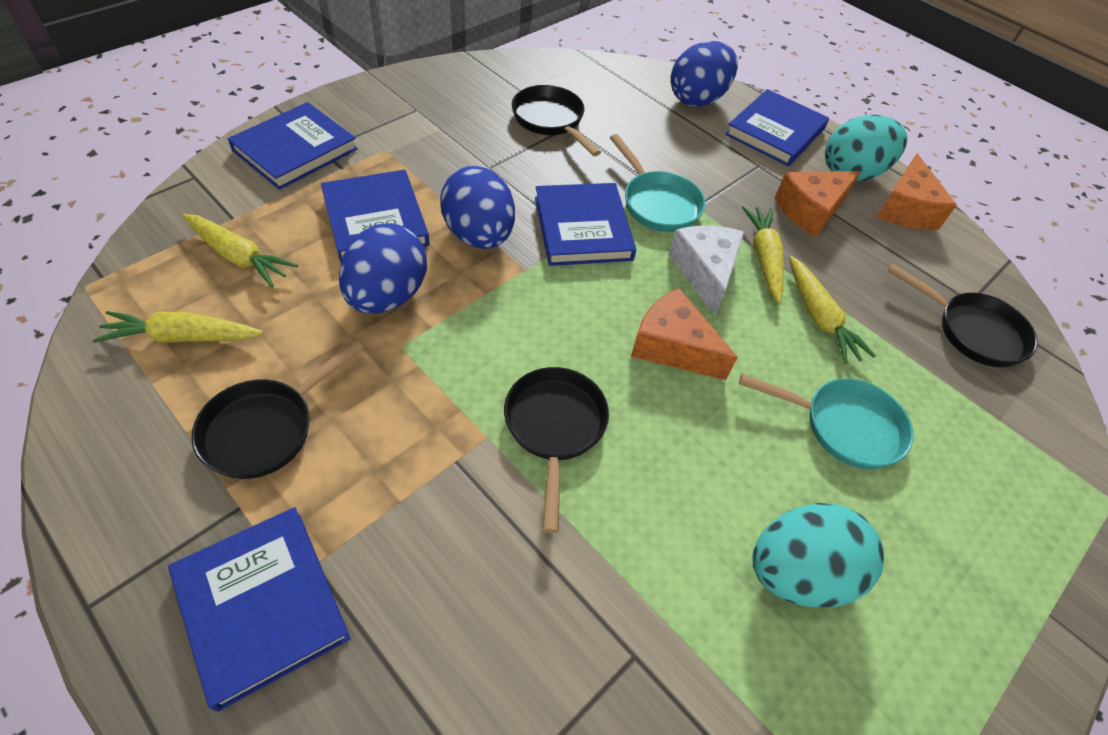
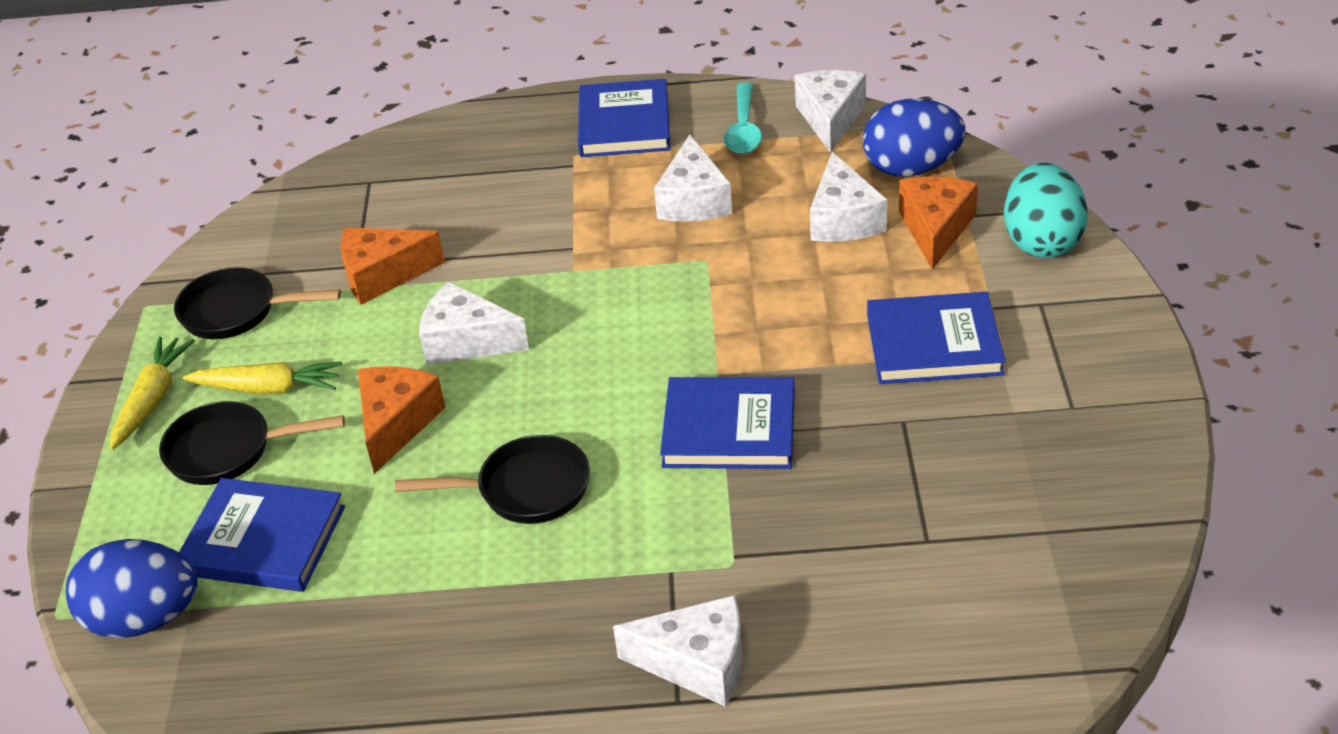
black pan: [191,340,364,479] [504,367,609,533] [512,85,601,156] [887,264,1037,368] = 4 -> [159,401,345,485] [174,267,341,339] [395,435,590,524] = 3
blue book: [168,507,351,712] [228,102,358,190] [321,170,430,262] [535,183,636,266] [725,89,829,166] = 5 -> [179,478,345,592] [578,79,670,157] [660,377,795,469] [867,292,1005,384] = 4
blue egg: [339,223,427,314] [440,166,515,249] [671,41,738,107] = 3 -> [66,539,198,638] [863,99,965,177] = 2
turquoise egg: [752,503,884,608] [825,115,907,181] = 2 -> [1004,163,1088,258] = 1
turquoise pan: [610,134,705,232] [739,373,914,469] = 2 -> none = 0
turquoise spoon: none = 0 -> [724,82,762,154] = 1
white cheese: [668,225,744,316] = 1 -> [419,281,529,365] [613,595,742,707] [654,135,732,222] [795,70,866,153] [810,152,887,242] = 5
yellow carrot: [93,311,263,343] [183,214,298,287] [742,206,784,303] [789,256,876,365] = 4 -> [110,336,195,450] [183,362,343,394] = 2

